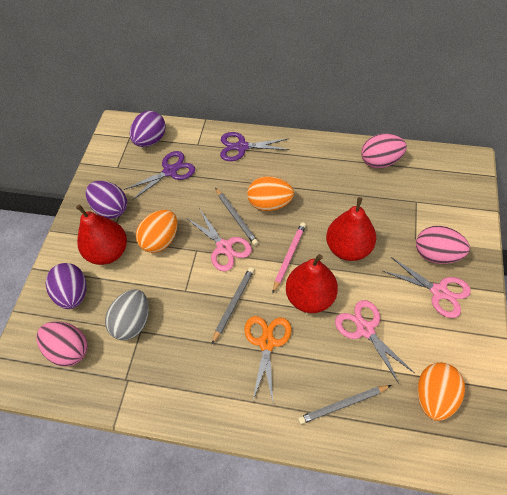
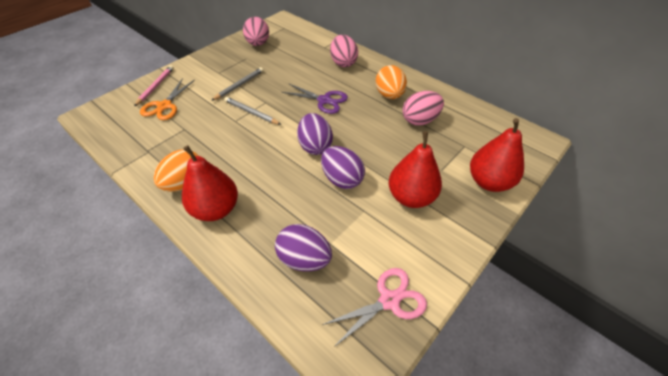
grey egg: [105,289,149,340] = 1 -> none = 0
grey pencil: [212,267,254,344] [216,188,259,245] [298,385,391,424] = 3 -> [211,67,264,101] [224,97,281,125] = 2
orange egg: [136,210,177,253] [247,176,294,211] [417,362,465,421] = 3 -> [154,150,199,192] [376,65,407,99] = 2
pink scissors: [186,208,252,272] [335,300,414,383] [383,257,471,318] = 3 -> [322,268,427,347] = 1
purple scissors: [124,151,195,200] [220,132,290,161] = 2 -> [282,84,348,114] = 1

